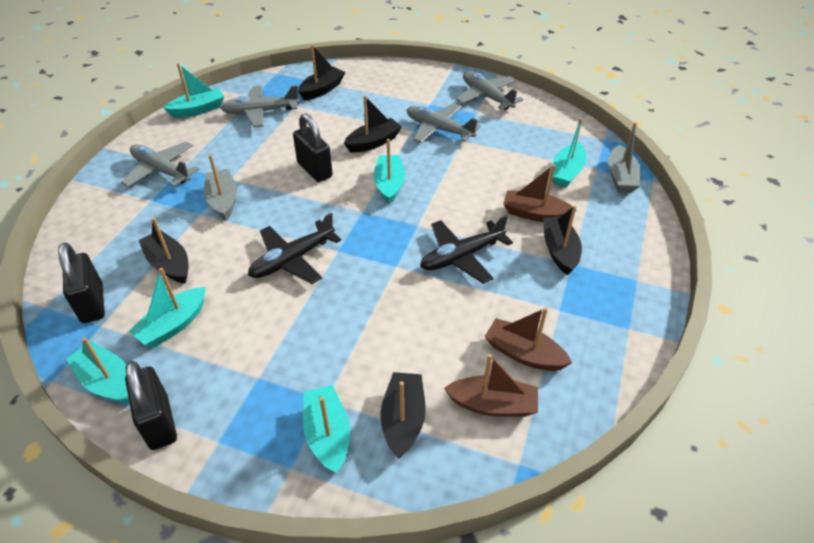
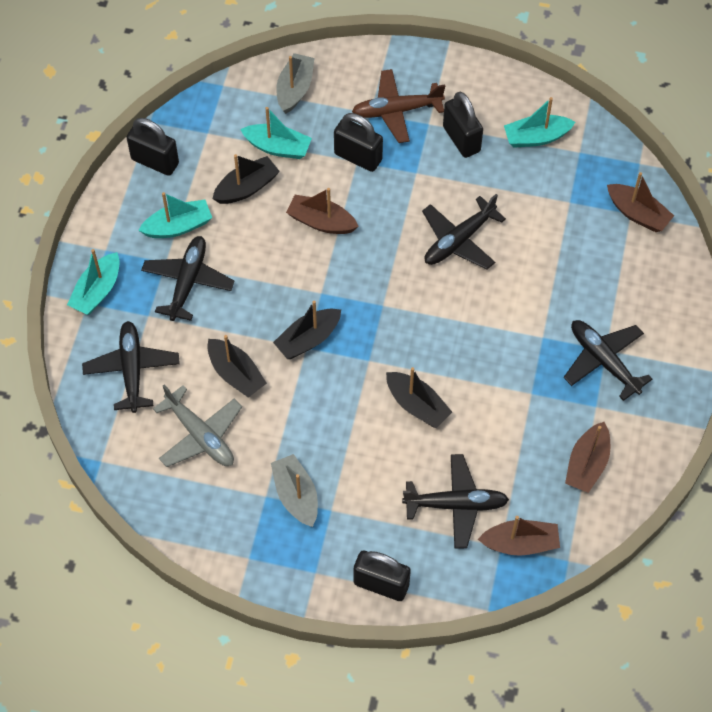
black boat: [138,218,189,284] [298,45,345,100] [344,95,402,153] [381,372,425,459] [543,205,582,275] = 5 -> [207,335,267,398] [212,154,280,204] [273,301,341,359] [386,367,452,428] = 4
black padlock: [58,242,105,323] [125,361,177,450] [293,113,333,182] = 3 -> [126,118,179,176] [334,113,383,172] [354,551,411,601] [443,92,483,158] = 4
black plane: [248,213,341,284] [420,215,513,284] = 2 -> [82,321,180,413] [141,236,235,321] [402,454,509,548] [422,194,506,270] [564,320,652,401] = 5
brown boat: [444,354,538,417] [484,307,572,371] [503,164,573,222] = 3 -> [286,188,359,234] [478,516,560,556] [565,422,610,493] [607,172,674,232] = 4
brown plane: none = 0 -> [352,69,445,143] = 1
grey plane: [121,141,200,187] [220,85,300,127] [407,103,481,143] [456,71,523,110] = 4 -> [153,385,242,467] = 1
turquoise boat: [66,337,130,404] [128,268,206,348] [164,63,224,118] [303,385,350,474] [373,139,405,205] [552,118,587,188] = 6 -> [67,249,120,315] [138,192,212,238] [240,107,312,159] [504,97,576,148] = 4

